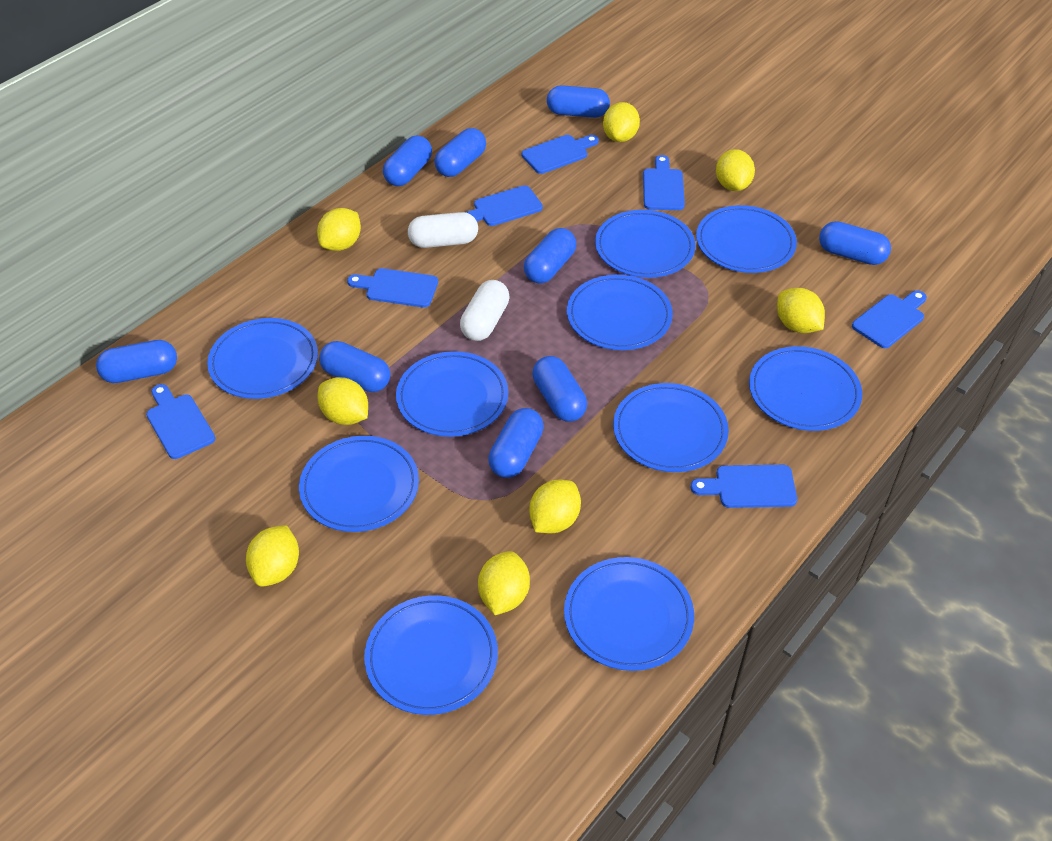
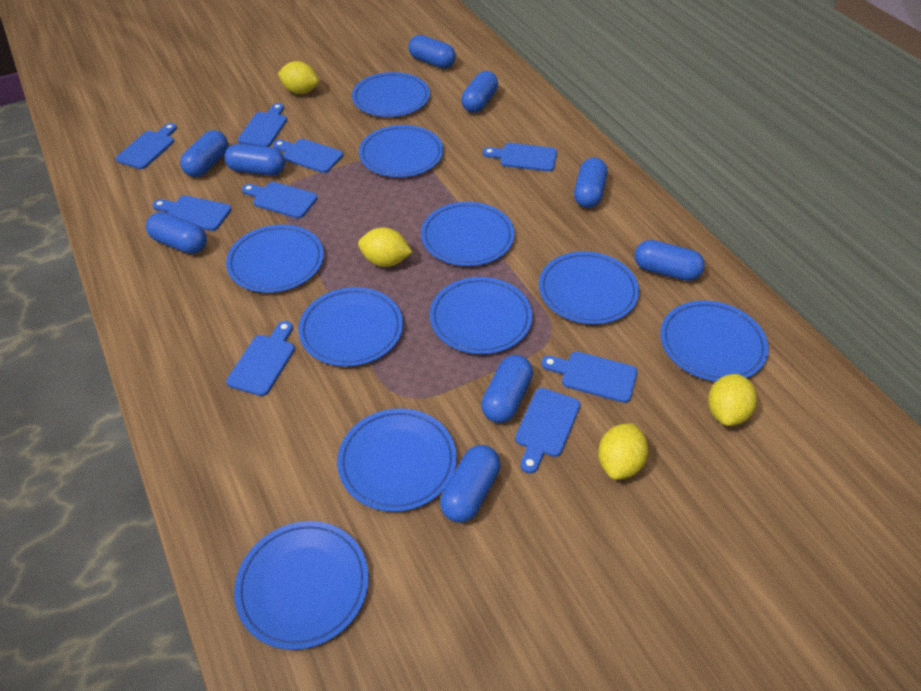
blue cutting board: [146,384,215,459] [347,268,438,308] [466,185,543,226] [522,135,599,174] [643,155,685,210] [691,465,797,508] [852,290,927,348] = 7 -> [116,123,177,169] [152,196,232,231] [226,321,295,396] [238,103,287,147] [242,182,318,218] [273,139,343,173] [483,143,557,172] [515,388,580,473] [541,351,638,403] = 9
white capsule: [408,212,478,248] [460,280,510,341] = 2 -> none = 0
yellow lemon: [246,525,299,587] [317,208,361,251] [318,377,368,425] [478,551,530,615] [529,479,581,533] [603,102,640,142] [716,149,755,191] [777,288,825,333] = 8 -> [278,61,319,94] [358,228,412,267] [598,423,648,480] [708,374,757,426] = 4

